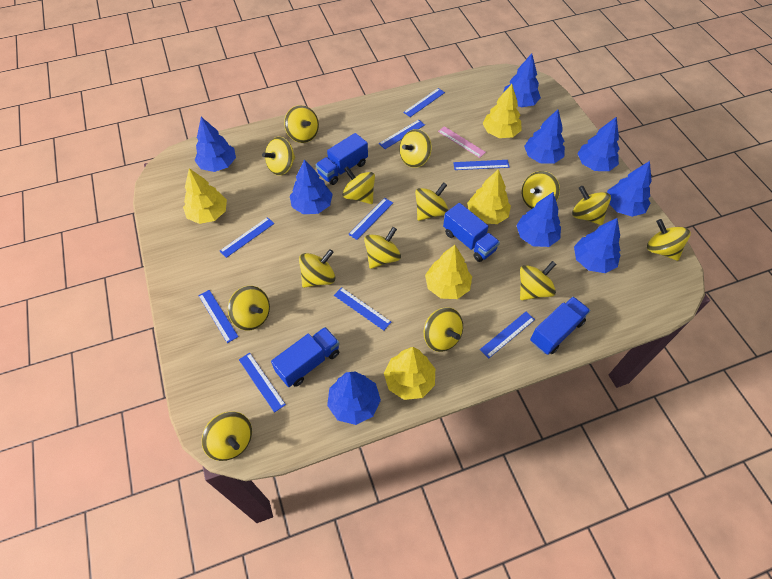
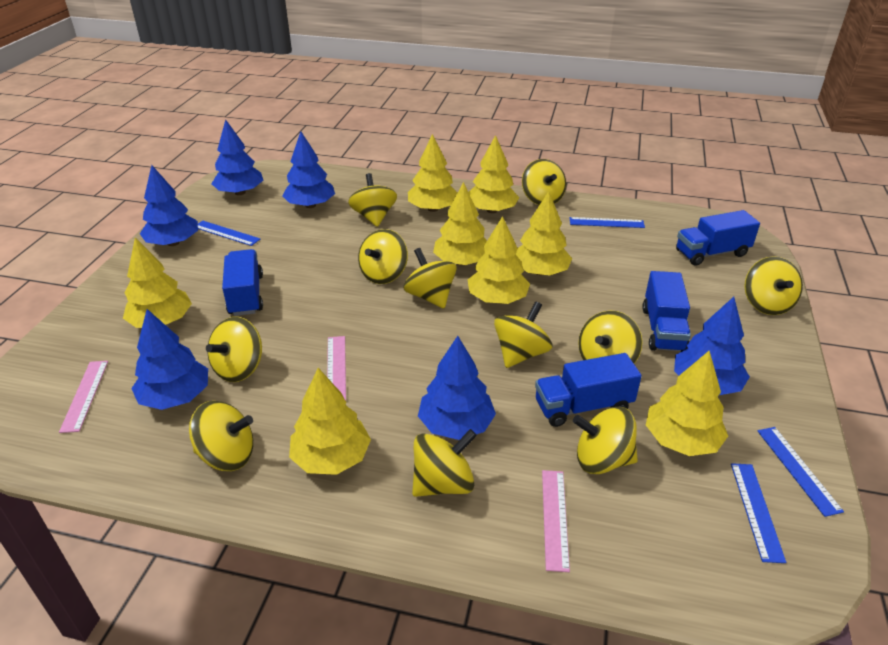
blue ruler: [198,290,239,343] [220,217,274,258] [239,353,286,413] [334,287,391,331] [348,198,393,240] [379,120,425,149] [403,88,445,117] [453,160,510,170] [480,312,535,358] = 9 -> [198,220,260,246] [570,217,645,228] [731,463,786,563] [758,427,844,517] = 4
blue tree: [194,117,236,172] [290,159,333,214] [327,371,381,425] [503,53,541,107] [516,192,561,247] [524,109,565,164] [574,218,621,273] [577,116,620,171] [607,161,652,217] = 9 -> [131,309,208,410] [140,165,198,246] [212,119,263,195] [282,131,335,208] [418,336,496,440] [674,297,750,395] = 6
pink ruler: [438,126,486,158] = 1 -> [59,361,108,433] [327,336,346,401] [542,470,570,572] = 3
yellow spinning top: [202,412,252,461] [228,286,270,330] [262,137,295,175] [284,105,319,143] [299,249,335,288] [343,166,375,204] [364,227,401,269] [399,129,432,168] [415,182,448,221] [424,307,463,352] [520,261,556,300] [521,171,560,209] [572,186,611,225] [647,219,690,261] = 14 -> [189,401,253,471] [206,317,262,382] [348,173,397,227] [358,229,408,284] [404,248,457,308] [412,429,477,497] [494,301,552,368] [522,159,566,205] [573,407,638,474] [578,311,642,364] [744,256,803,315] = 11
yellow tree: [183,168,227,224] [384,347,435,400] [425,245,472,299] [467,169,511,224] [482,84,522,138] = 5 -> [123,238,192,328] [289,368,371,475] [408,134,457,212] [433,182,487,265] [468,216,530,304] [469,135,519,213] [516,191,572,276] [646,351,728,456] = 8

